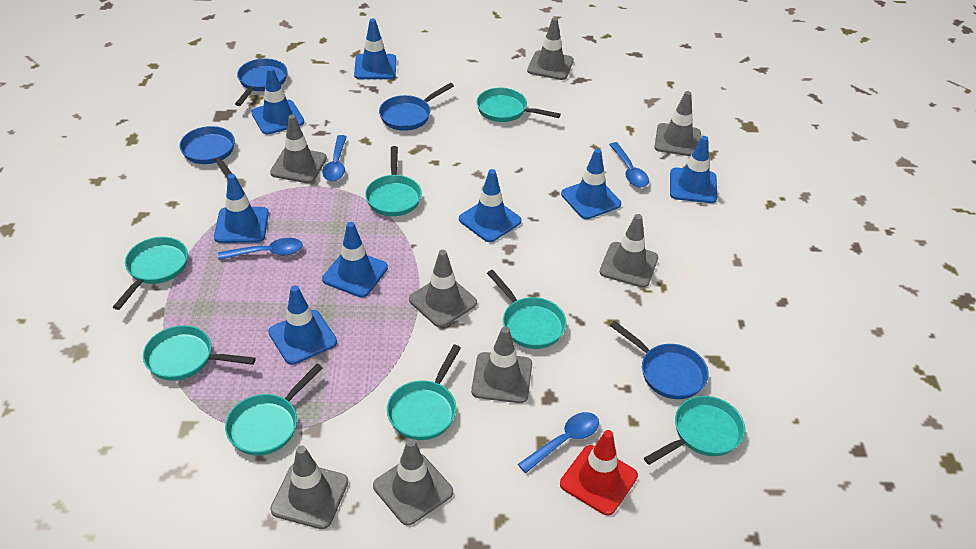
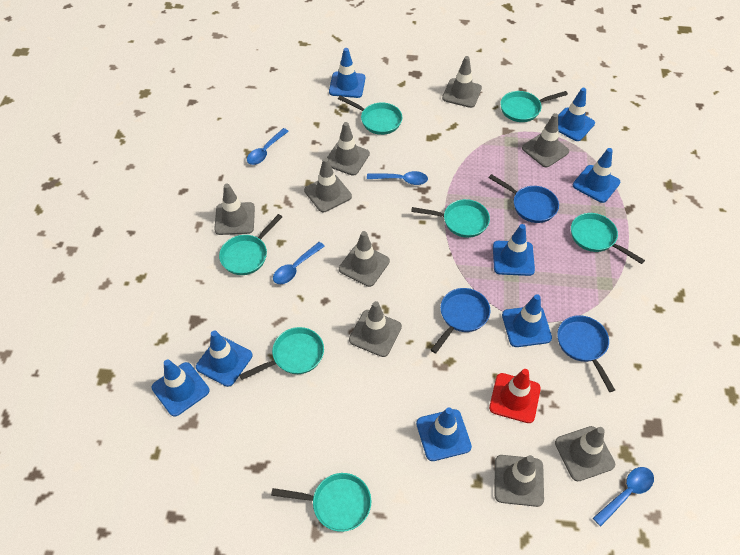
blue pan: [179,126,235,179] [235,58,288,106] [379,83,454,131] [610,321,709,399] = 4 -> [431,288,490,354] [489,174,559,223] [557,315,615,392] = 3
grey traffic cone: [270,115,327,183] [270,445,348,529] [373,439,453,526] [409,250,477,327] [471,327,532,403] [527,18,574,80] [600,214,658,288] [654,91,701,156] = 8 -> [214,184,255,235] [304,158,352,212] [327,122,370,176] [339,231,390,287] [349,301,402,357] [442,56,482,108] [494,455,544,507] [522,113,569,167] [555,426,615,481] = 9
turquoise pan: [113,237,188,310] [143,325,256,381] [225,364,323,456] [365,146,422,216] [387,345,461,440] [477,88,561,122] [487,270,567,349] [644,396,745,465] = 8 -> [219,214,282,275] [239,327,324,380] [271,473,371,532] [338,95,402,135] [411,199,490,238] [500,91,568,122] [571,213,645,264] = 7

